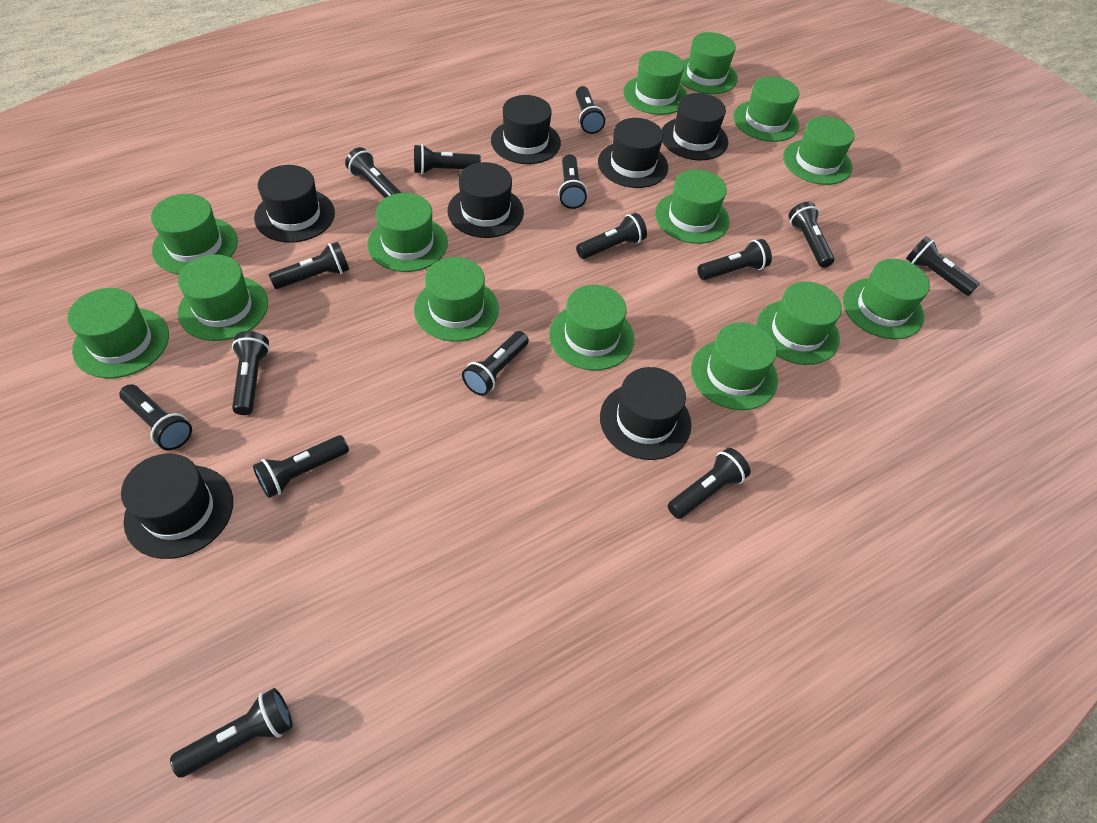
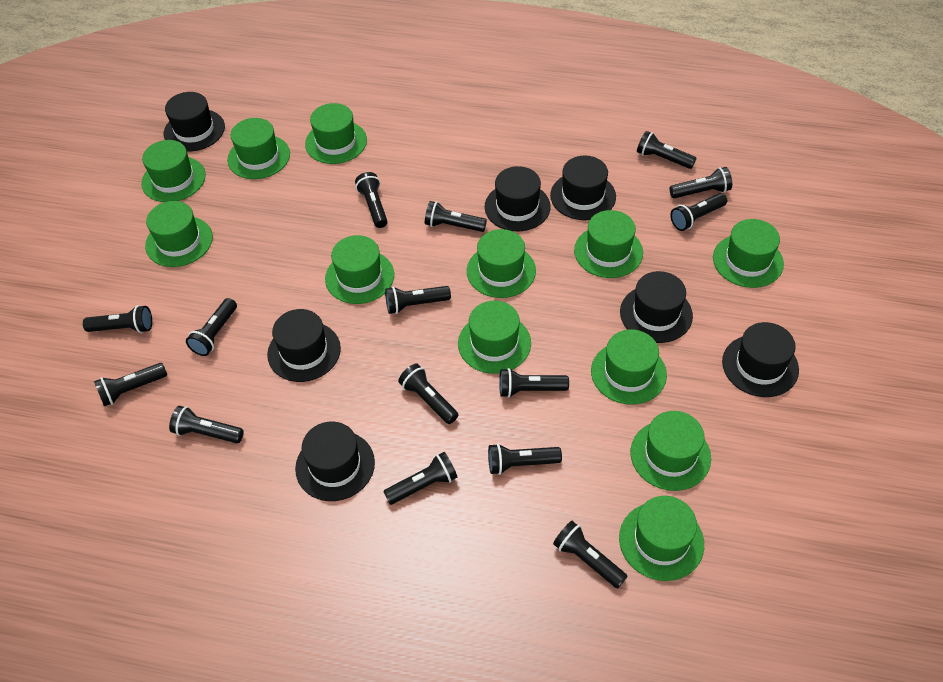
green hat: [67,288,169,378] [151,194,238,274] [178,254,268,341] [367,193,448,272] [414,257,499,342] [549,285,634,370] [623,51,687,115] [655,169,730,244] [680,32,738,94] [691,322,778,410] [733,76,799,142] [756,281,842,365] [783,116,855,185] [843,259,930,339] = 14 -> [141,140,206,202] [145,201,213,267] [227,118,290,179] [305,103,367,164] [325,235,394,304] [458,301,531,374] [467,229,536,298] [574,210,643,278] [591,329,667,405] [619,496,704,581] [631,411,711,491] [713,219,784,288] = 12

